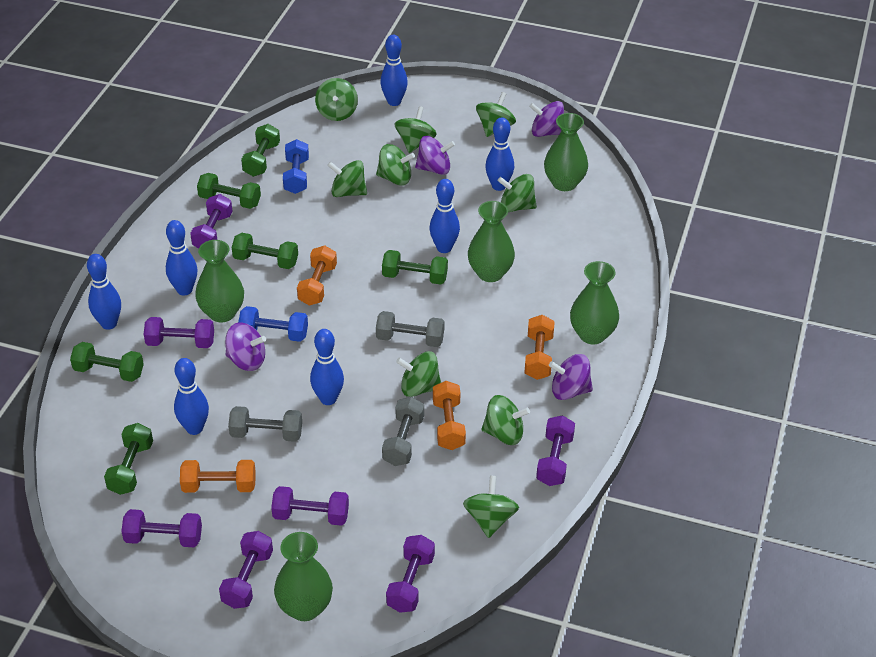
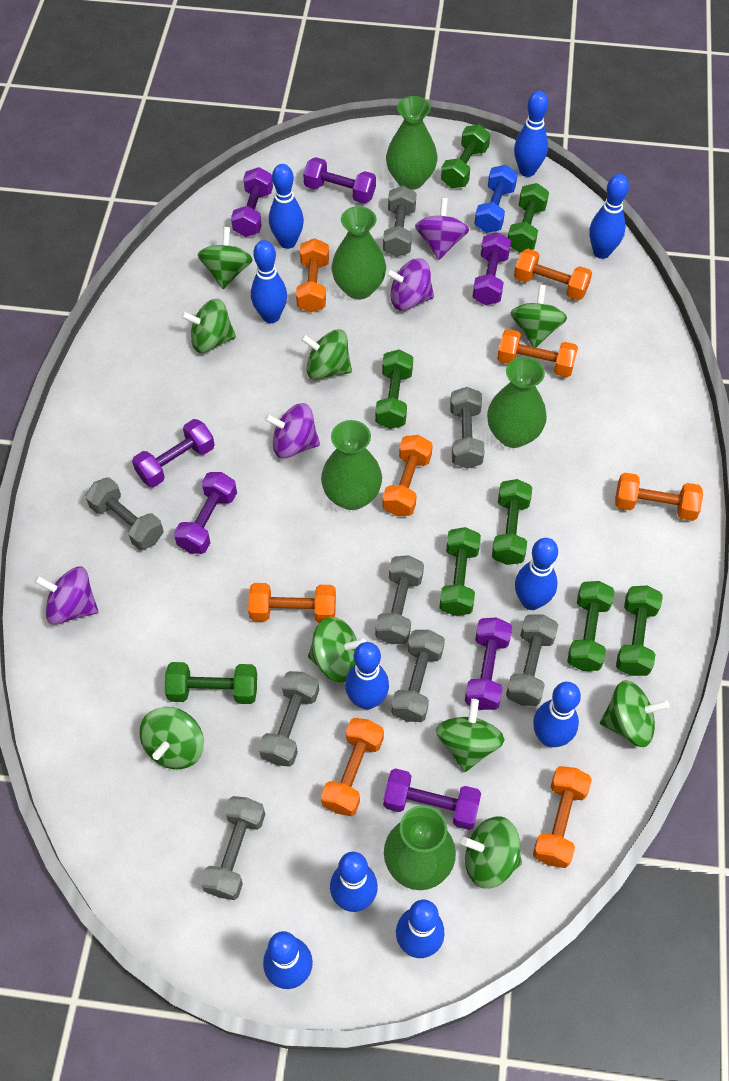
blue bowling pin: [87,254,121,330] [166,220,197,295] [174,358,209,435] [310,329,344,405] [380,35,408,106] [430,179,460,253] [485,117,514,191] = 7 -> [251,240,287,323] [263,931,313,989] [269,164,304,249] [330,852,378,912] [345,642,389,710] [396,900,444,958] [514,91,548,177] [515,538,558,610] [533,682,581,747] [589,174,629,259] = 10
blue dumbbell: [238,306,308,342] [283,139,309,194] = 2 -> [474,165,518,233] = 1
green dumbbell: [70,342,144,382] [104,423,153,495] [197,173,261,209] [232,233,298,269] [241,124,280,177] [382,250,448,285] = 6 -> [165,662,257,704] [375,350,413,429] [439,527,481,616] [441,124,490,188] [492,479,532,565] [508,183,549,253] [567,581,615,671] [616,585,663,676] = 8
grey dumbbell: [228,406,302,442] [376,311,444,347] [382,397,424,466] = 3 -> [85,477,164,550] [201,796,265,900] [259,671,319,767] [375,555,424,644] [383,186,416,257] [391,630,445,722] [450,387,485,469] [506,615,558,706] = 8
orange dumbbell: [180,460,256,493] [297,246,337,305] [433,381,466,450] [524,315,555,380] = 4 -> [248,583,336,623] [296,238,329,312] [321,718,384,816] [382,435,433,516] [497,329,578,377] [514,249,592,300] [533,766,592,868] [615,473,703,521] = 8

